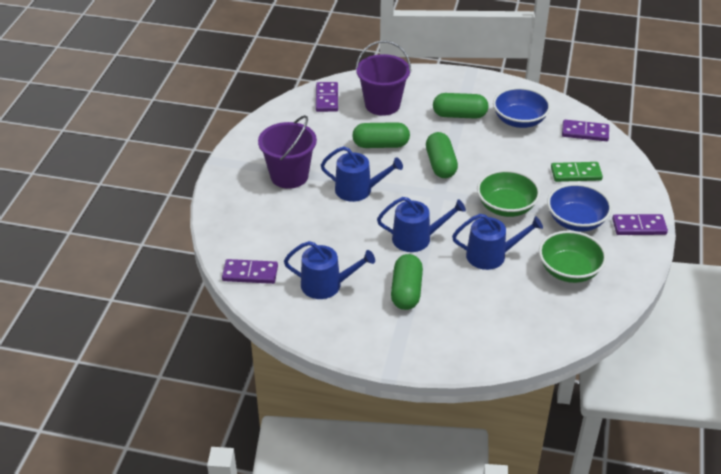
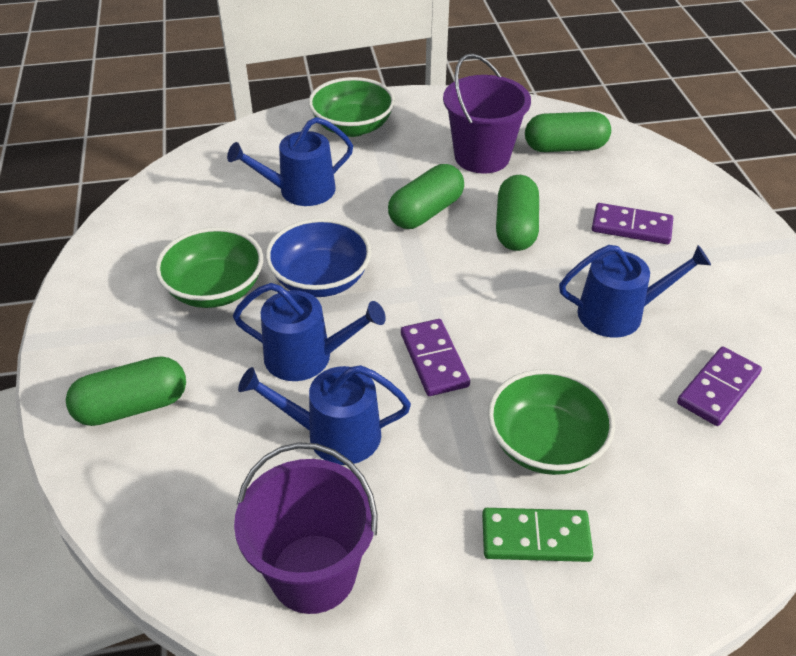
blue bowl: [493,87,551,128] [547,183,612,232] = 2 -> [266,218,371,297] = 1
green bowl: [477,170,540,217] [539,231,607,283] = 2 -> [155,227,263,308] [308,77,395,137] [488,369,615,475] = 3
purple domino: [222,259,278,284] [316,82,338,112] [562,120,609,141] [612,214,668,235] = 4 -> [401,319,470,396] [592,203,673,244] [677,347,762,426] = 3

